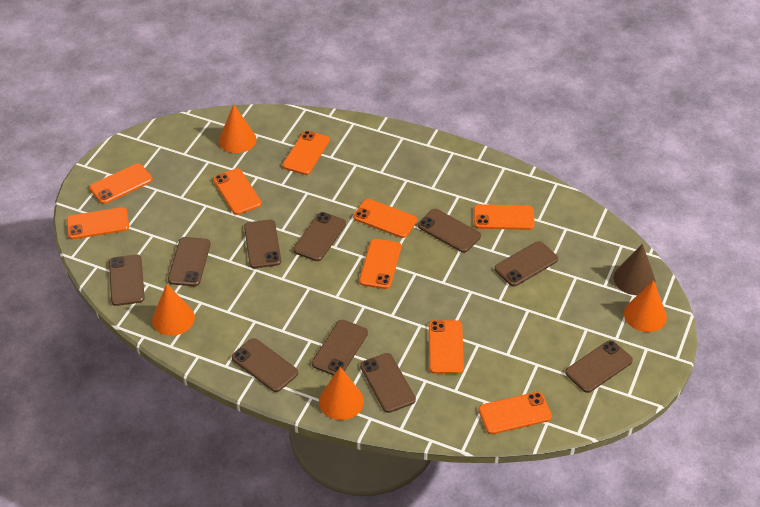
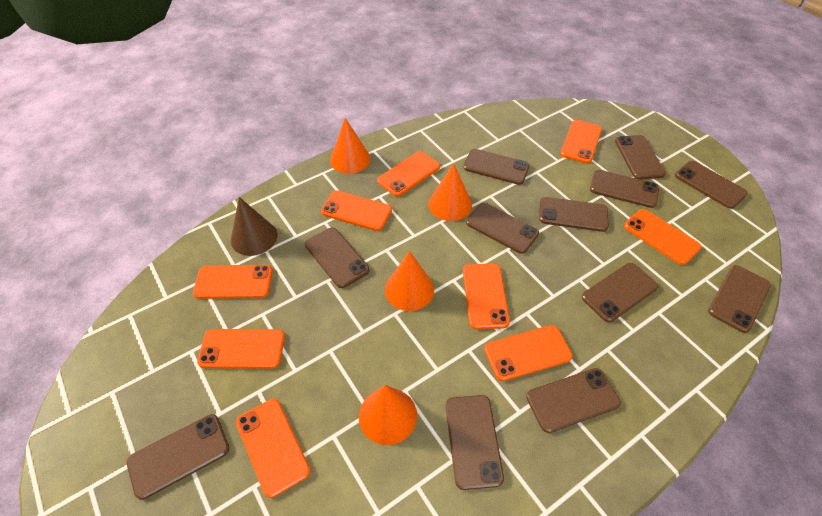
brown phone: [109,254,145,306] [168,237,211,286] [232,338,298,392] [244,220,281,268] [293,212,346,261] [312,320,368,376] [360,353,416,413] [418,209,481,253] [494,241,558,287] [565,340,633,393] = 10 -> [127,414,229,500] [305,228,370,288] [446,395,504,490] [463,149,530,185] [466,203,539,254] [526,368,621,433] [539,197,609,232] [582,263,658,322] [590,170,659,208] [615,135,666,180] [675,161,748,209] [708,265,771,333] = 12

